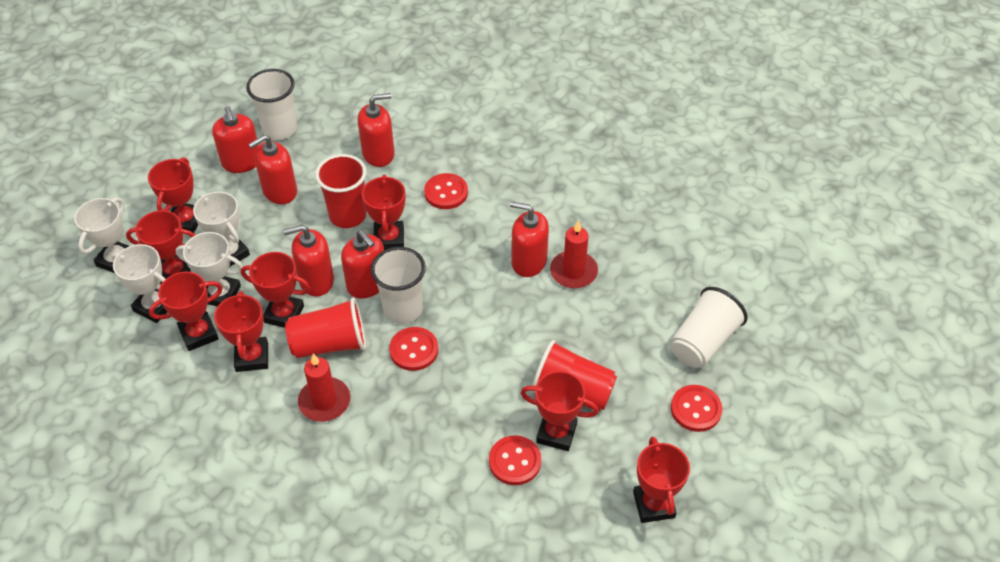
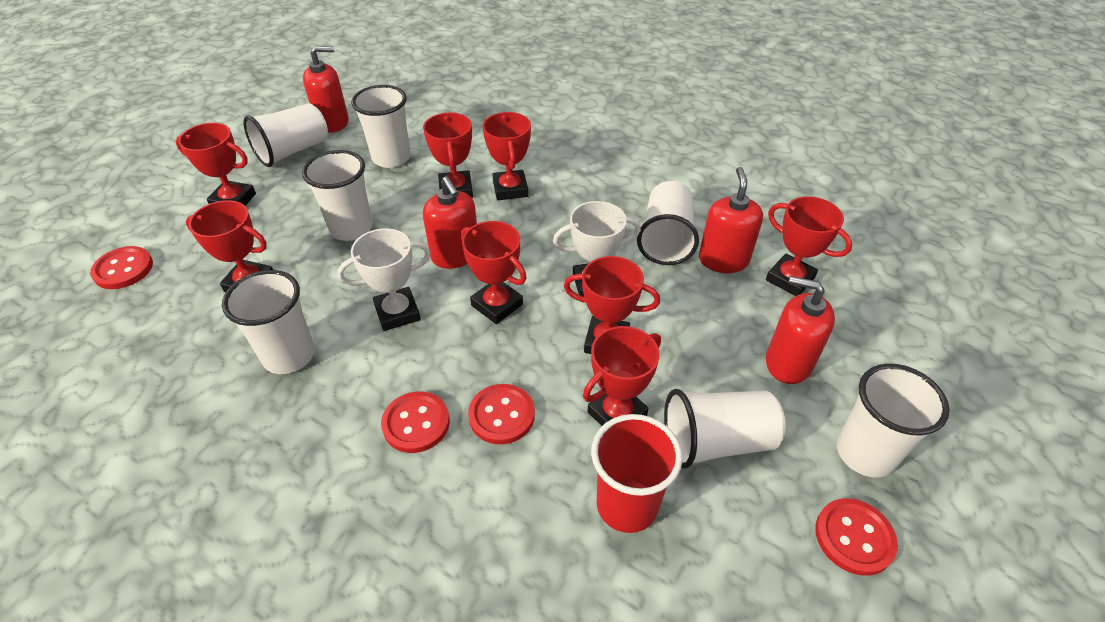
red candle: [298,354,351,422] [550,220,598,289] = 2 -> none = 0
red cup: [285,297,366,358] [315,154,367,228] [532,340,617,412] = 3 -> [591,414,682,533] = 1
red soap dispenser: [212,106,259,173] [248,135,297,204] [283,225,334,297] [341,230,384,298] [358,93,395,167] [510,201,549,277] = 6 -> [303,46,349,133] [423,176,477,269] [699,167,763,273] [766,276,835,384] = 4
white cup: [246,69,297,140] [371,247,426,324] [670,287,748,368] = 3 -> [222,270,315,374] [243,103,328,167] [302,150,373,241] [352,85,411,168] [637,181,699,265] [664,389,786,469] [837,364,950,478] = 7
white trophy: [74,197,129,273] [111,244,167,323] [175,232,243,307] [193,191,250,267] = 4 -> [337,228,431,331] [553,201,641,296] = 2

